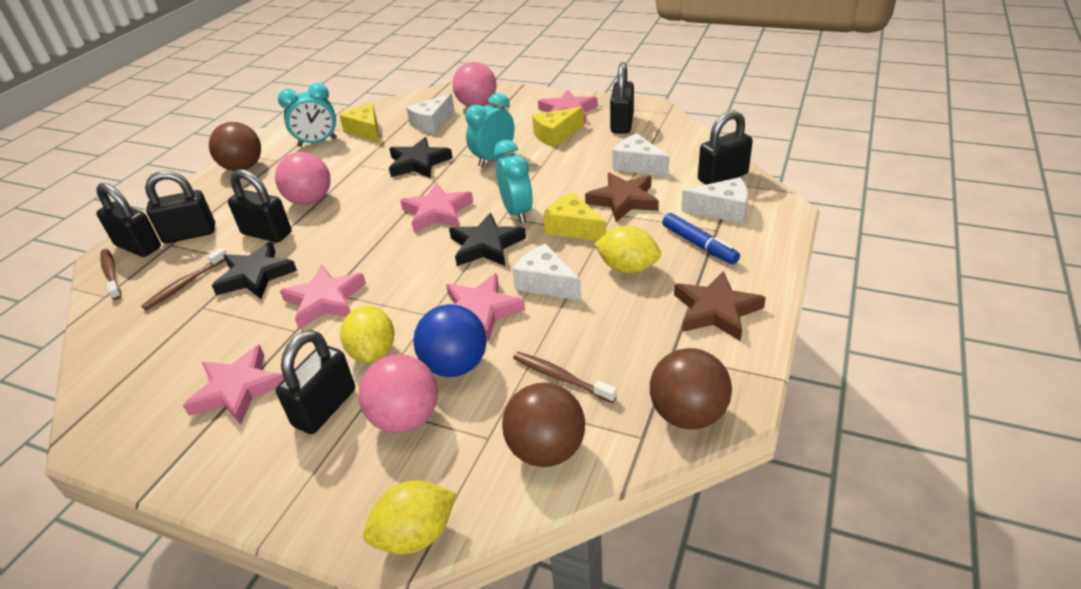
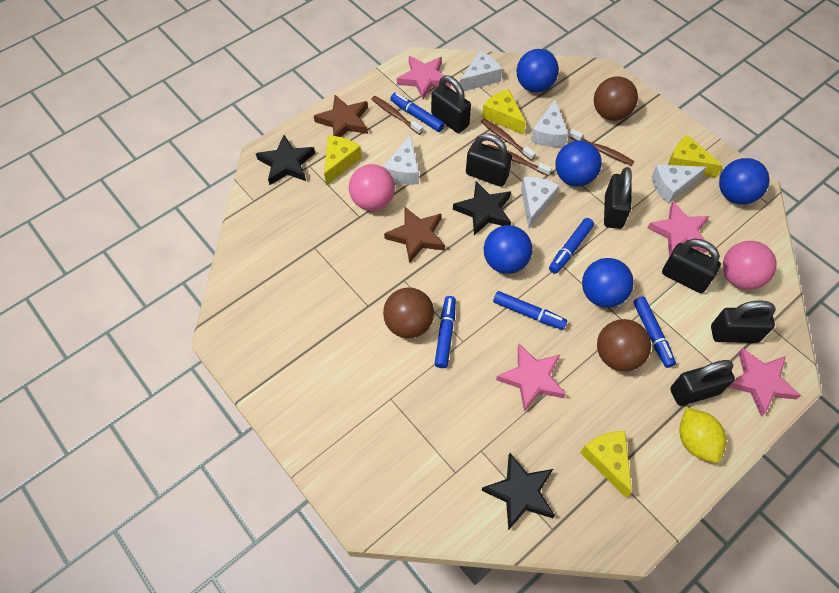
blue ball: [413,304,487,377] = 1 -> [484,225,532,274] [517,49,559,92] [555,141,602,187] [582,258,634,308] [719,158,770,205] = 5
blue marker: [662,213,740,264] = 1 -> [390,93,445,132] [435,296,456,368] [493,291,567,330] [549,218,594,274] [633,296,676,368] = 5
brown toothbrush: [100,249,121,300] [141,248,227,310] [513,352,617,403] = 3 -> [371,96,423,135] [481,118,536,161] [487,144,552,176] [569,129,634,166] = 4
pink ball: [275,152,331,205] [359,354,438,433] [452,62,496,107] = 3 -> [349,164,395,211] [723,241,776,290] = 2
pink star: [183,345,284,425] [280,265,366,329] [400,183,473,232] [446,273,525,341] [538,90,598,124] = 5 -> [397,56,451,100] [496,344,566,412] [648,202,709,257] [729,348,801,416] = 4
turquoise clock: [278,83,337,147] [465,93,515,167] [494,140,533,223] = 3 -> none = 0
white cheese: [406,94,455,134] [512,243,582,301] [612,133,670,176] [681,177,748,223] = 4 -> [383,135,419,185] [460,51,502,91] [521,177,560,229] [531,99,568,147] [651,165,707,204] = 5
yellow cheese: [339,104,380,143] [532,107,584,147] [543,192,607,241] = 3 -> [324,136,362,186] [482,89,526,135] [580,431,632,498] [668,134,723,178] = 4
yellow lemon: [340,306,394,363] [363,480,456,554] [594,226,661,274] = 3 -> [679,407,726,463] = 1

